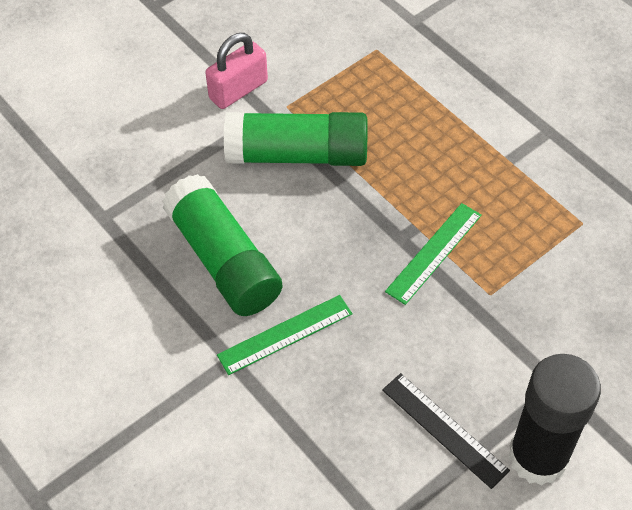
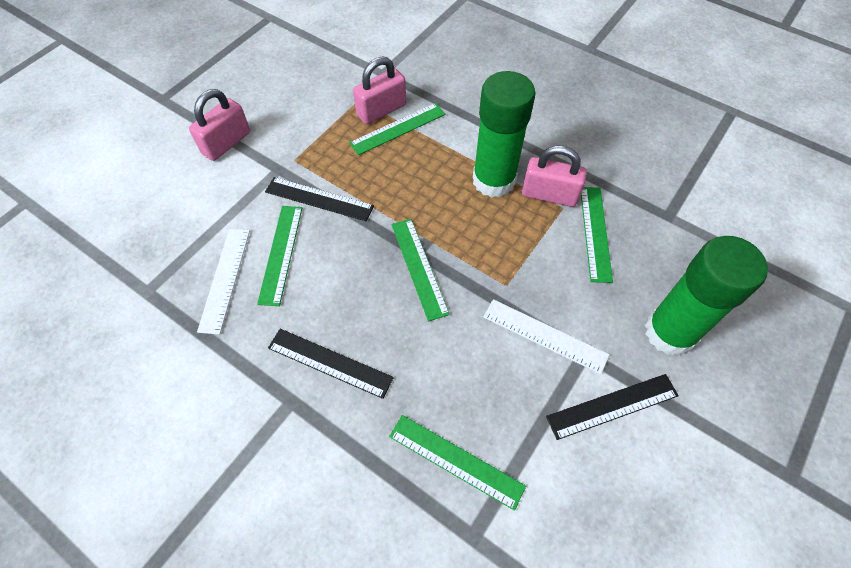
black glue stick: [508,354,601,486] = 1 -> none = 0
black ruler: [382,373,510,489] = 1 -> [265,177,374,221] [268,329,394,399] [546,374,679,440] = 3
green ruler: [217,295,353,375] [385,203,482,305] = 2 -> [257,206,302,306] [349,103,446,155] [389,415,526,511] [391,219,450,321] [581,187,613,283] = 5
pink padlock: [205,33,268,109] = 1 -> [189,89,250,161] [353,56,406,124] [522,145,587,207] = 3
white ruler: none = 0 -> [197,229,250,335] [483,299,610,374] = 2

